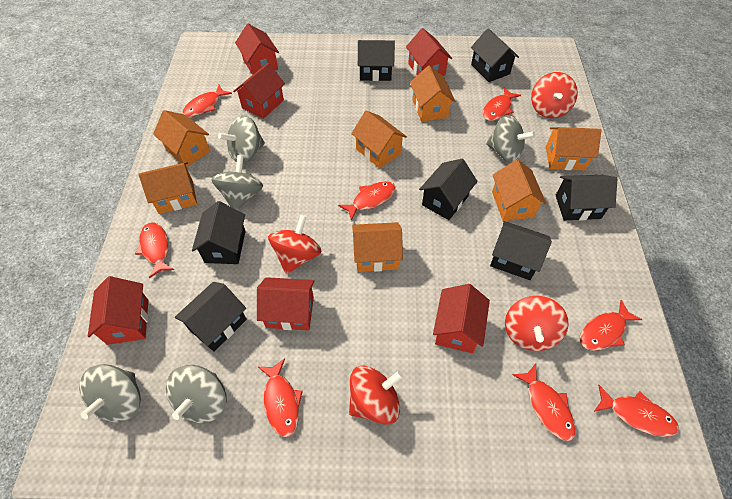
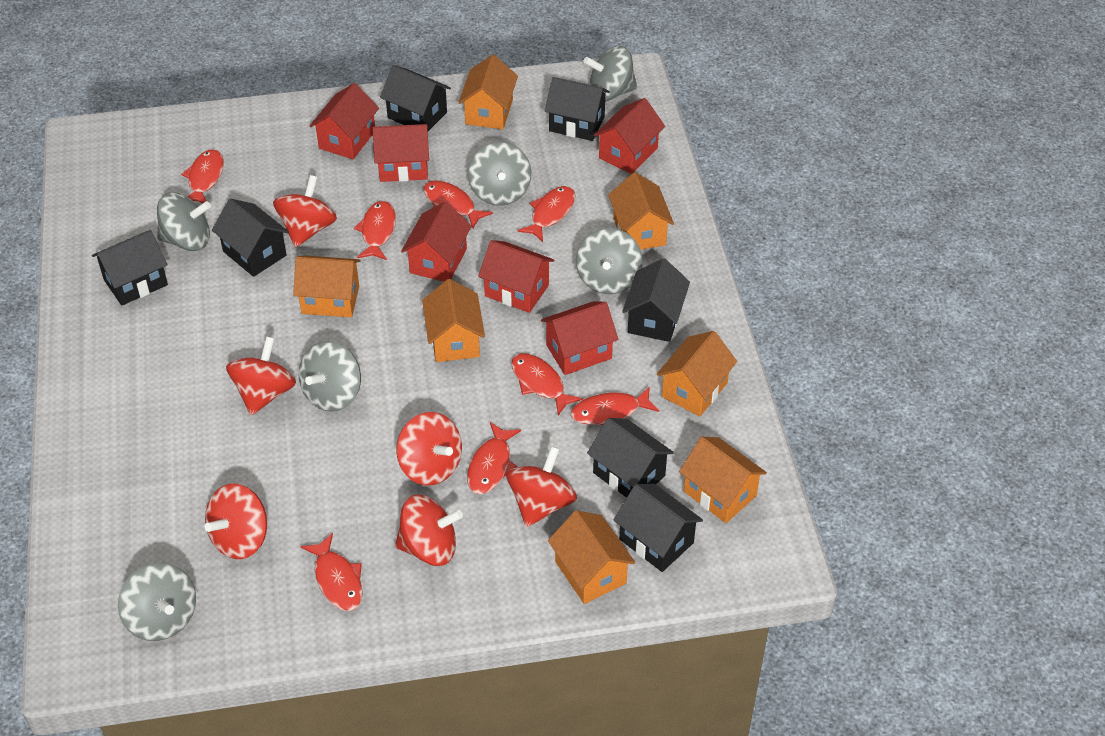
grey spinning top: [79,364,141,423] [166,365,227,423] [211,155,263,210] [218,115,265,163] [486,115,535,163] = 5 -> [118,563,196,641] [157,192,211,251] [299,341,361,412] [468,142,531,206] [576,228,642,294] [583,46,637,102] = 6
red spinning top: [268,215,321,274] [349,365,403,425] [505,296,569,351] [531,72,578,118] = 4 -> [205,484,267,559] [226,336,296,415] [273,175,337,247] [395,495,463,566] [396,412,462,486] [506,446,577,527] = 6

